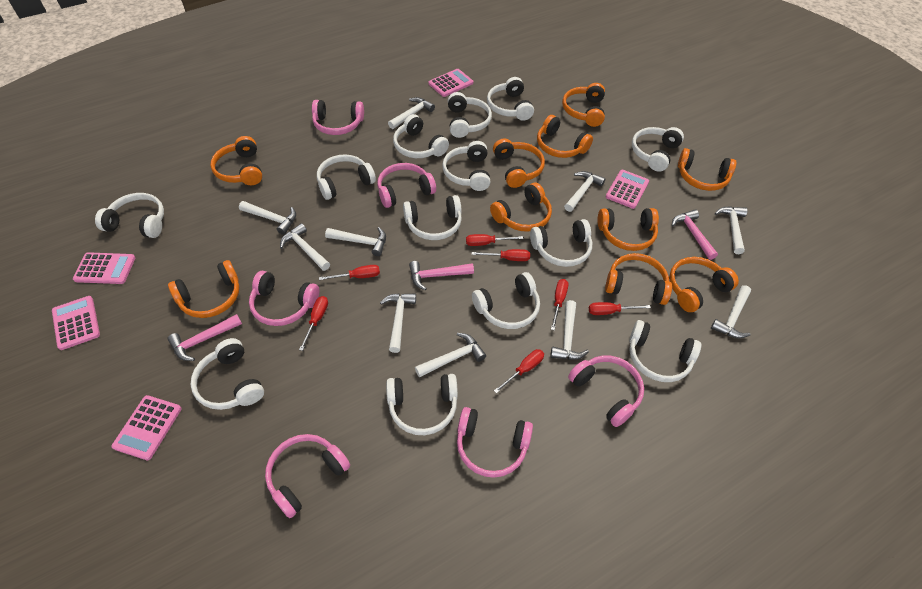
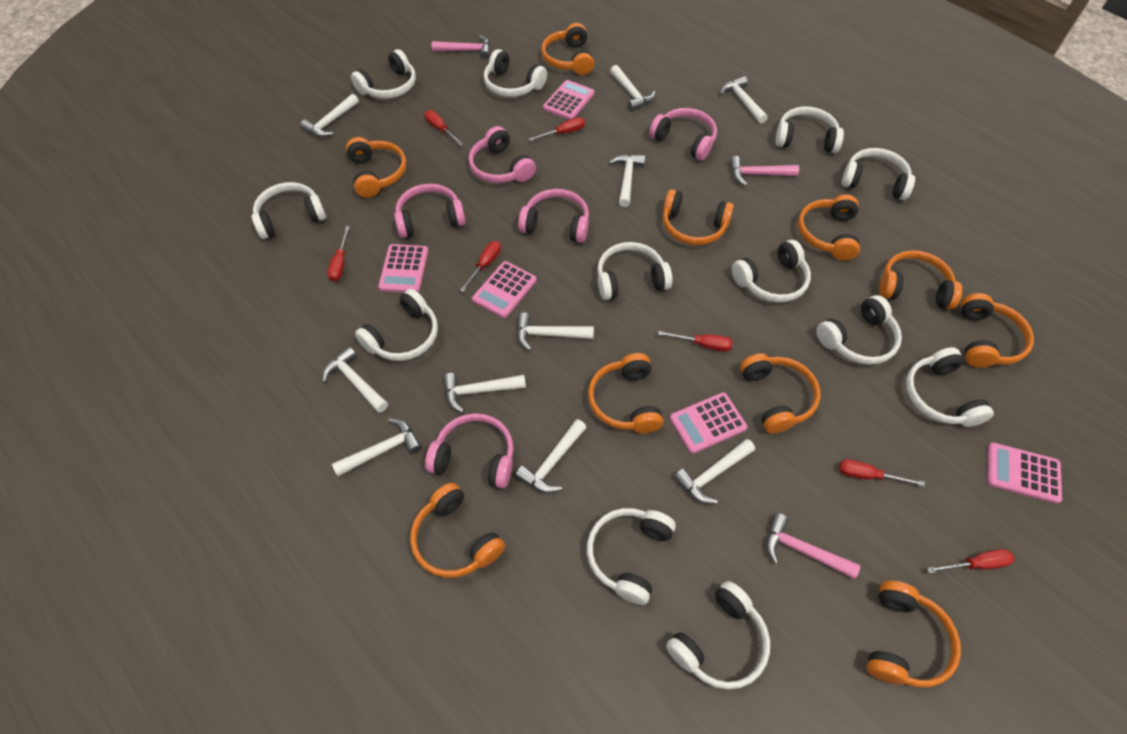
pink headphones: [249,271,319,326] [265,434,350,518] [312,100,364,135] [377,163,436,208] [457,407,533,478] [568,356,644,427] = 6 -> [394,184,466,238] [425,413,514,488] [468,126,536,183] [518,189,589,243] [649,108,717,160] = 5
white headphones: [95,193,164,238] [190,338,264,410] [317,154,376,200] [386,374,458,435] [393,114,449,158] [403,195,462,240] [442,141,491,191] [448,92,492,138] [472,272,540,329] [487,77,534,121] [530,219,593,267] [629,320,701,382] [632,127,684,172] = 13 -> [252,182,326,239] [351,49,416,99] [355,289,438,361] [484,49,547,97] [587,508,676,605] [597,242,673,300] [666,581,770,689] [732,240,811,302] [776,106,844,153] [816,295,902,365] [842,148,915,200] [906,347,994,427] = 12

